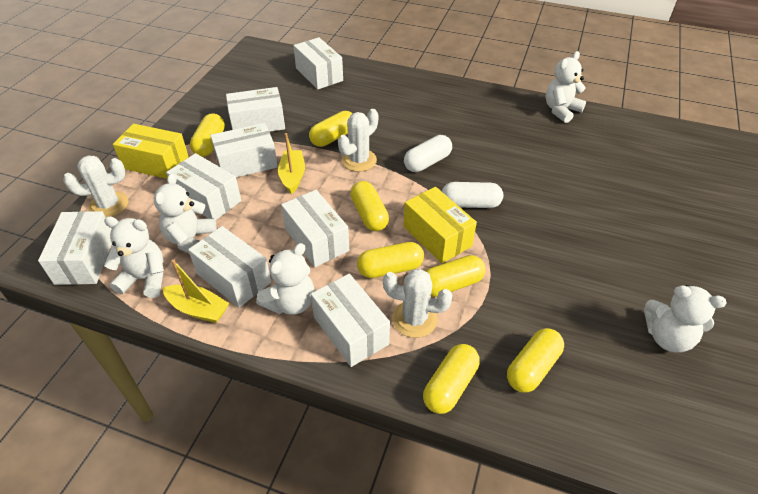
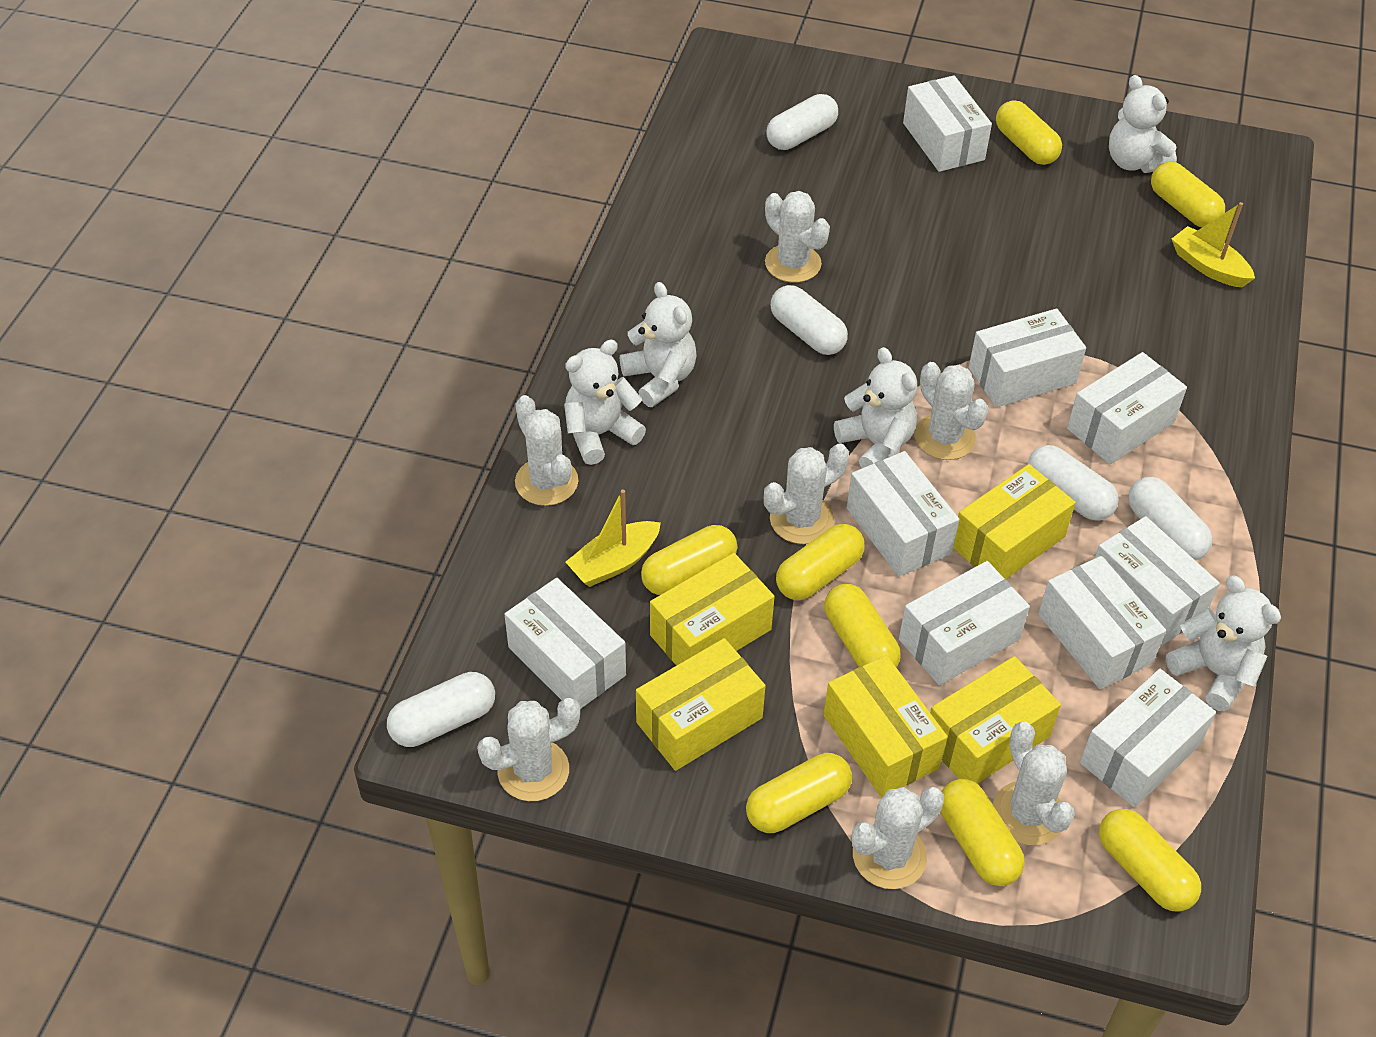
white box: [38,211,112,285] [166,153,241,220] [188,226,271,308] [210,123,278,178] [226,87,285,132] [281,190,349,267] [293,37,343,89] [311,274,390,367] = 8 -> [504,578,626,709] [847,451,959,577] [899,561,1030,685] [903,75,992,172] [969,308,1086,407] [1038,556,1166,689] [1067,352,1187,464] [1080,669,1216,808] [1094,516,1220,647] = 9
white cactus: [63,155,129,217] [338,109,378,172] [383,269,452,338] = 3 -> [477,698,580,801] [515,395,578,506] [764,443,849,544] [765,191,830,283] [852,787,944,889] [914,362,988,460] [993,722,1075,845] = 7
white capsule: [404,135,452,172] [442,182,503,208] = 2 -> [387,672,495,747] [766,94,838,150] [771,285,848,355] [1027,445,1119,521] [1128,477,1213,561] = 5
yellow box: [113,124,189,179] [403,187,477,264] = 2 -> [636,638,766,771] [650,553,775,666] [824,655,948,797] [930,656,1061,784] [953,464,1076,579] = 5
yellow capsule: [190,113,225,157] [309,111,352,147] [350,181,389,231] [357,242,424,278] [423,344,480,414] [426,255,486,297] [507,328,564,393] = 7 -> [641,525,738,595] [746,753,852,833] [776,524,865,600] [824,584,901,668] [941,779,1024,886] [996,100,1062,165] [1099,809,1201,912] [1151,162,1225,227] = 8

